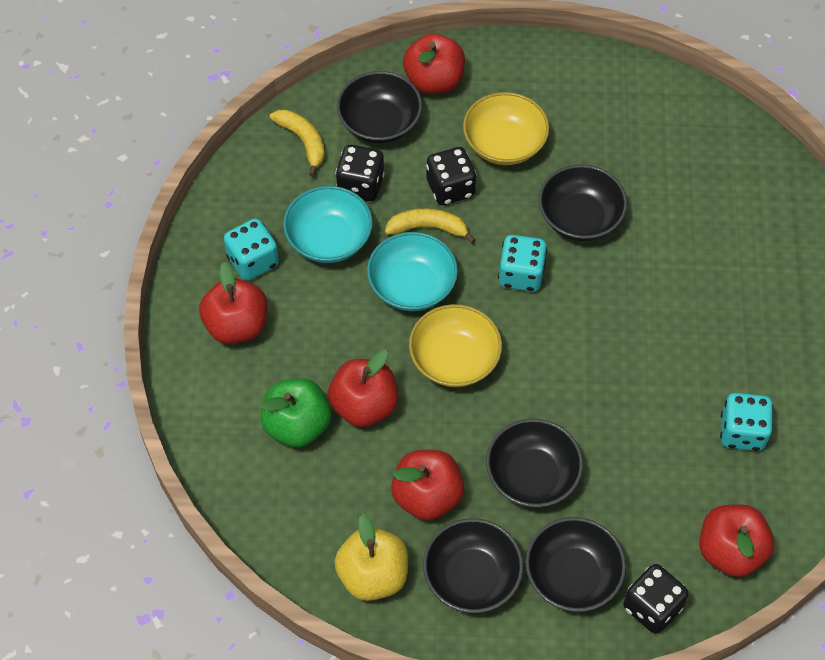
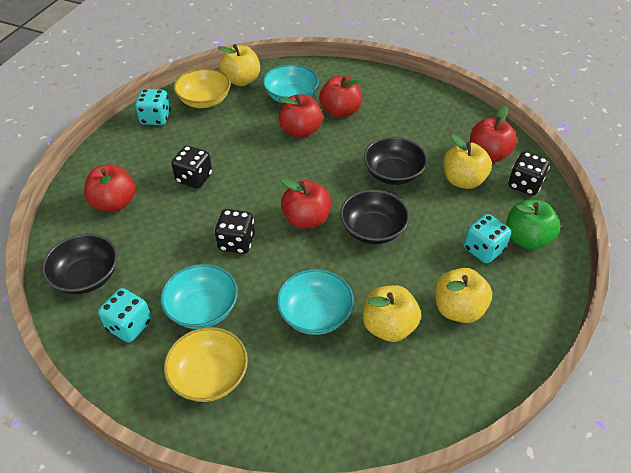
black bowl: [337,71,422,143] [423,518,523,613] [486,419,583,507] [525,517,626,612] [538,164,627,241] = 5 -> [42,234,118,294] [340,190,409,244] [364,137,428,185] = 3
turquoise bowl: [283,186,373,263] [367,232,458,311] = 2 -> [160,264,238,329] [263,64,319,103] [277,269,354,335] = 3
yellow apple: [334,514,408,601] = 1 -> [218,44,260,86] [363,285,421,342] [435,268,492,323] [443,134,492,189] = 4
yellow banana: [270,109,325,177] [385,208,476,243] = 2 -> none = 0

